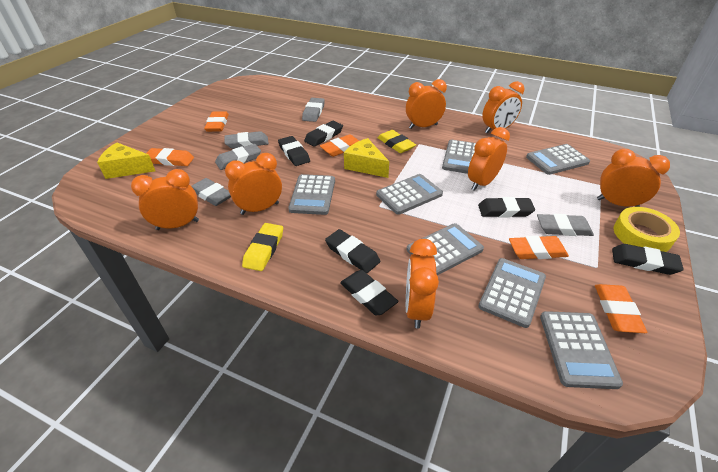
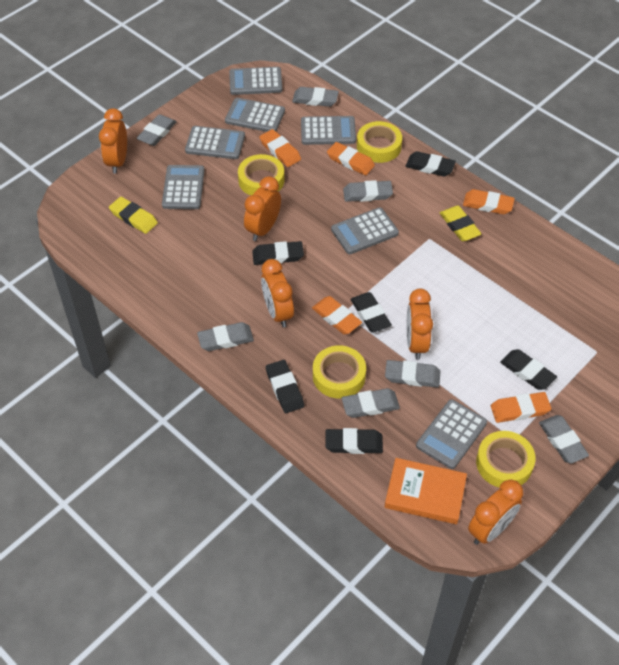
grey eraser: [191,178,231,206] [215,144,261,170] [224,131,269,149] [302,98,325,122] [537,214,594,236] = 5 -> [136,114,176,146] [197,322,254,351] [292,87,339,107] [342,388,400,418] [343,180,393,202] [385,360,440,388] [539,415,589,464] = 7
orange book: none = 0 -> [385,458,467,524] = 1
orange clock: [131,169,199,230] [225,153,282,215] [406,79,447,129] [406,239,439,329] [468,127,510,191] [482,81,524,133] [597,149,670,207] = 7 -> [99,108,127,174] [244,176,281,241] [261,259,294,328] [407,289,433,360] [468,479,523,545] = 5
yellow cheese: [97,142,155,179] [344,138,389,178] = 2 -> none = 0
yellow tape: [614,207,680,252] = 1 -> [238,154,285,195] [313,345,366,399] [357,121,402,163] [476,431,535,488] = 4

